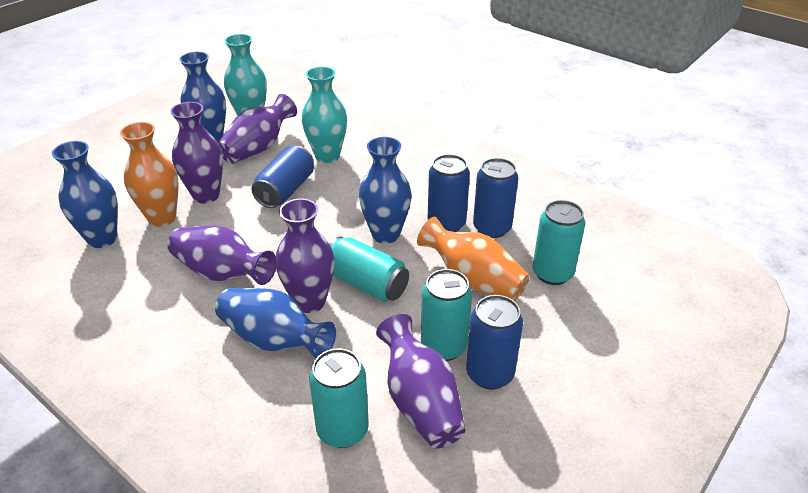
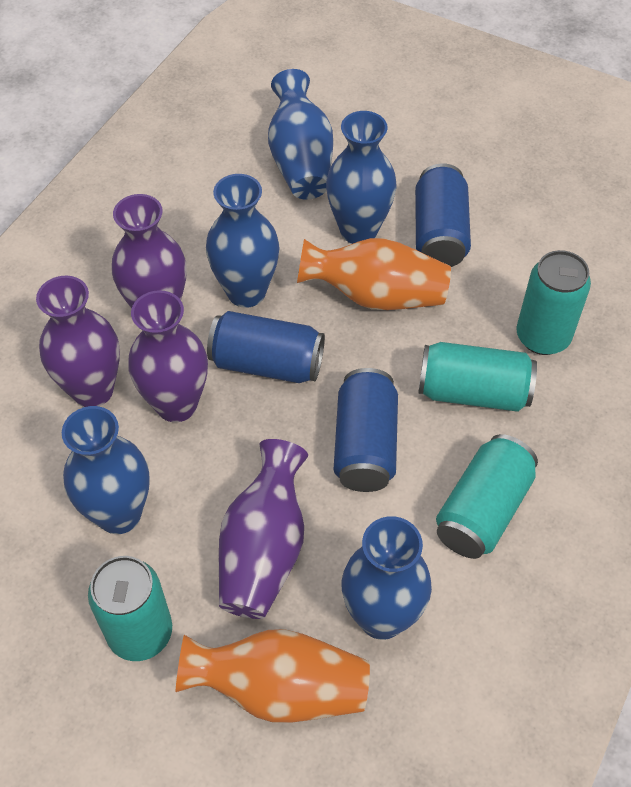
blue can: [251,146,314,208] [428,154,470,232] [466,295,523,390] [473,158,518,238] = 4 -> [207,311,325,383] [334,368,398,492] [415,163,471,267] = 3
blue vase: [52,141,118,248] [179,52,226,142] [215,288,336,358] [359,137,411,244] = 4 -> [62,406,150,534] [206,174,279,308] [268,69,333,200] [326,111,397,244] [342,516,432,640] = 5
purple vase: [167,226,276,285] [170,102,223,204] [218,94,297,164] [275,198,335,313] [376,314,466,448] = 5 -> [36,276,120,407] [112,194,186,309] [128,290,208,422] [219,439,308,619] = 4
turquoise vase: [224,34,267,116] [302,67,347,163] = 2 -> none = 0

